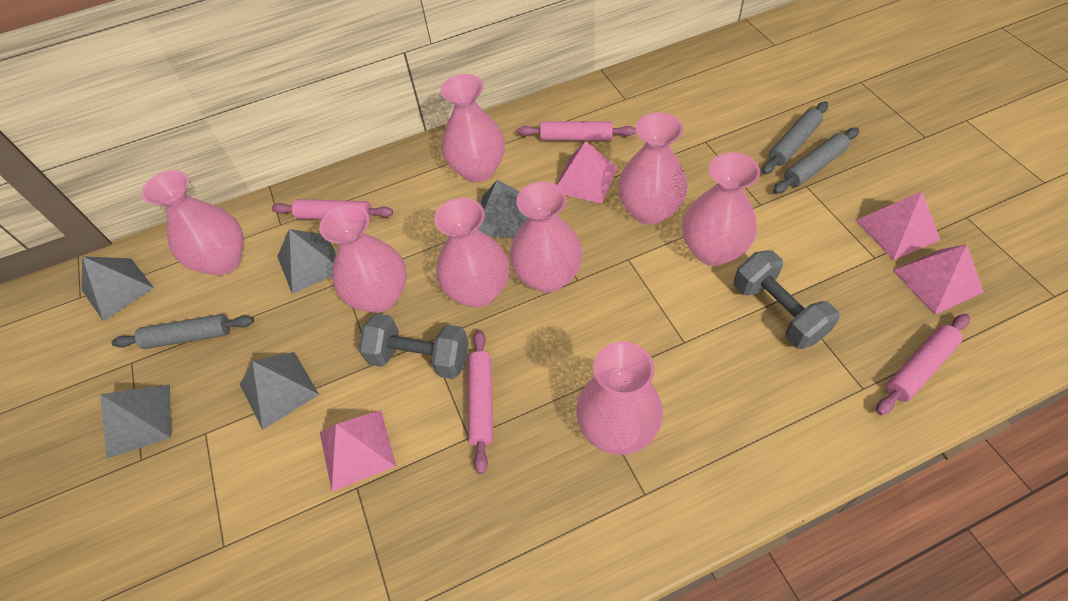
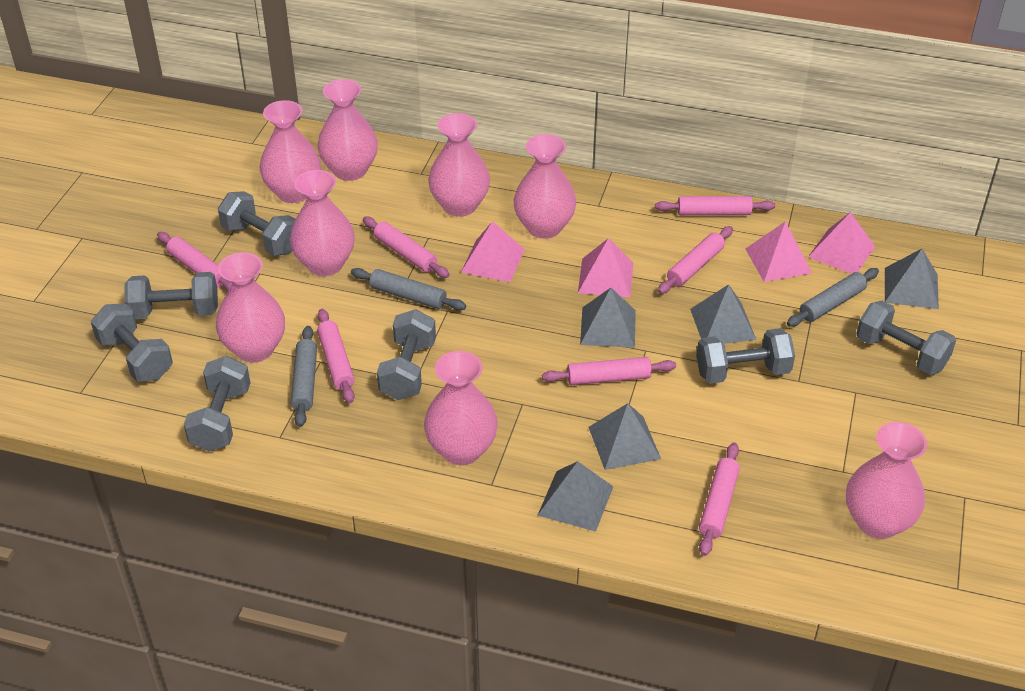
grey dumbbell: [359,314,469,379] [734,250,840,349] = 2 -> [91,304,173,382] [124,272,218,319] [184,356,250,451] [218,191,296,256] [377,309,436,400] [696,328,795,384] [856,301,956,375] = 7
pink rolling pin: [272,199,393,220] [468,330,493,474] [518,121,636,141] [876,314,970,415] = 4 -> [157,232,232,291] [317,309,355,403] [363,217,449,278] [542,357,676,385] [655,196,775,215] [658,226,733,294] [699,443,740,556] = 7

